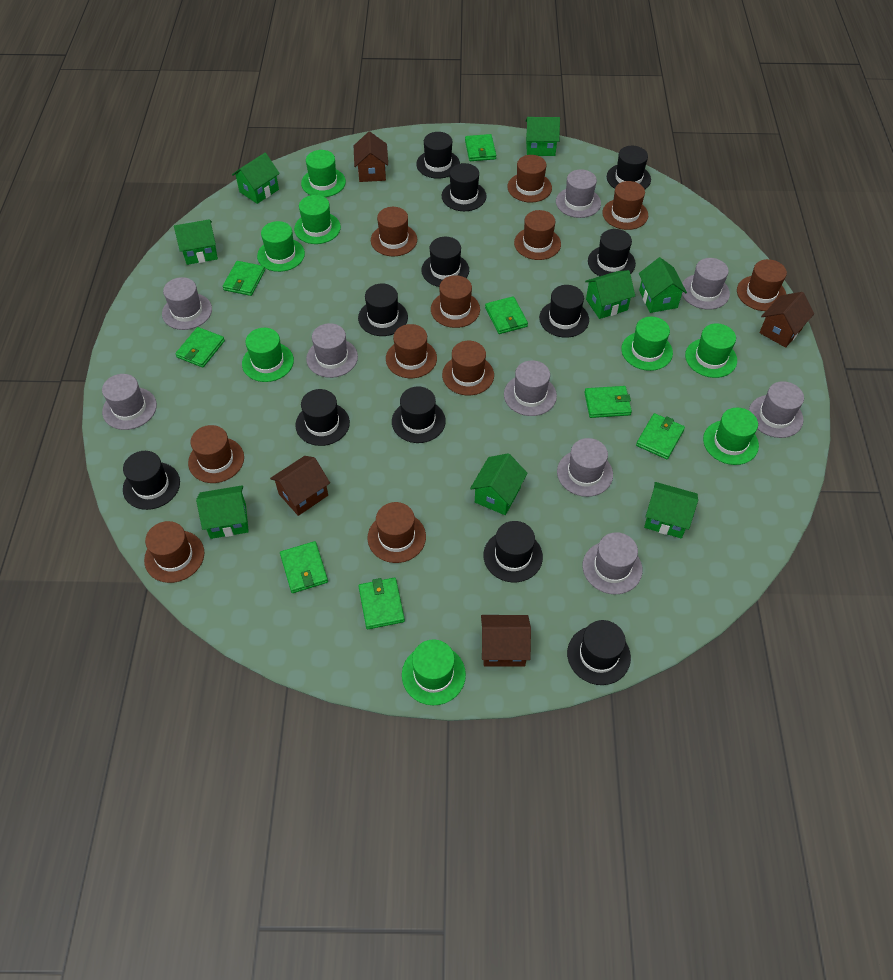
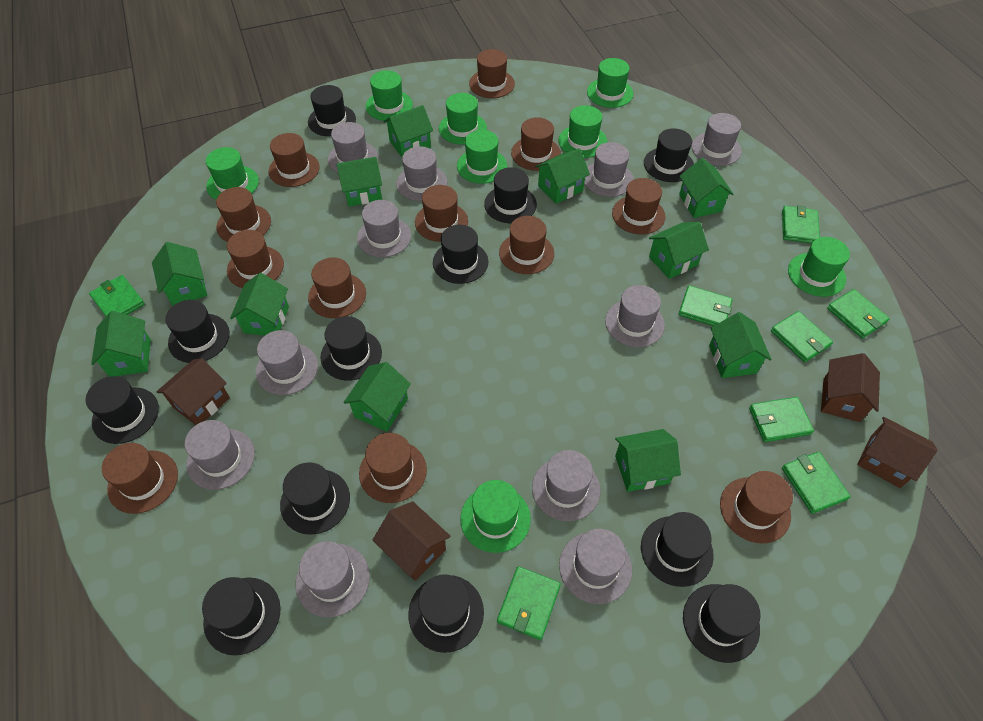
brown hat: [144,521,204,583] [188,425,244,483] [367,502,426,563] [371,207,417,256] [386,324,437,378] [431,275,480,328] [442,341,494,395] [507,155,552,202] [514,210,561,260] [602,181,648,230] [737,259,787,311] = 11 -> [102,443,178,514] [216,187,271,242] [227,230,284,288] [268,133,320,187] [308,257,366,318] [359,433,427,503] [415,185,468,242] [469,49,515,98] [499,216,554,274] [511,117,561,171] [612,178,666,234] [720,471,793,544] = 12
green house: [174,219,218,265] [196,485,249,539] [232,153,280,204] [470,453,528,515] [526,117,560,156] [585,270,635,319] [639,257,687,313] [644,482,698,538] = 8 -> [91,311,151,377] [152,242,207,306] [230,273,289,336] [336,157,382,206] [344,362,411,432] [383,105,433,157] [535,148,590,204] [615,429,681,492] [649,222,709,279] [679,158,734,218] [709,312,772,378] = 11
grey hat: [102,374,157,430] [162,277,212,330] [306,323,358,378] [504,360,557,416] [556,169,601,218] [557,438,613,497] [583,532,643,594] [682,258,730,310] [749,381,804,438] = 9 -> [185,420,255,490] [256,330,318,395] [296,541,370,618] [328,122,378,173] [357,200,411,258] [396,146,447,201] [532,450,600,521] [559,528,632,604] [584,142,634,197] [605,285,665,347] [692,113,742,166] = 11

